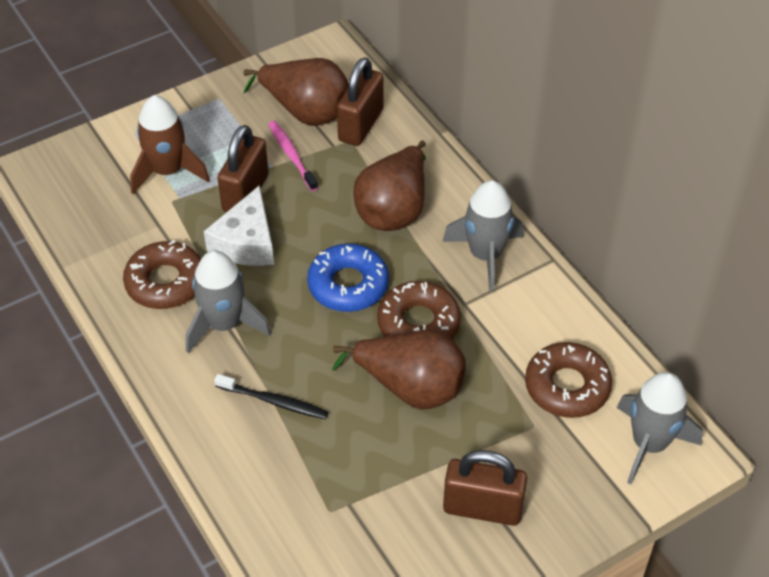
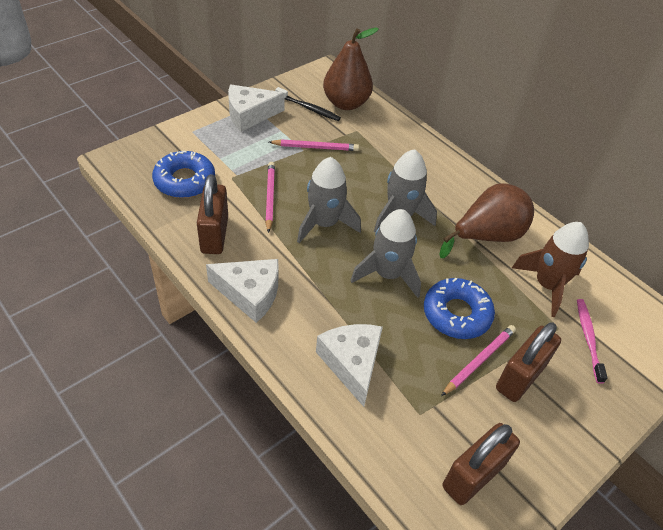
blue donut: [307,244,389,312] = 1 -> [152,151,215,198] [424,278,495,339] = 2
brown donut: [123,240,201,309] [377,281,461,339] [525,342,612,418] = 3 -> none = 0
brown pear: [243,58,349,126] [332,329,466,409] [353,140,426,231] = 3 -> [323,28,379,110] [439,183,534,258] = 2
pink pencil: none = 0 -> [265,162,275,233] [269,139,359,151] [441,325,516,396] = 3
white cheese: [204,185,274,266] = 1 -> [206,259,278,323] [228,84,285,132] [316,324,383,407] = 3

